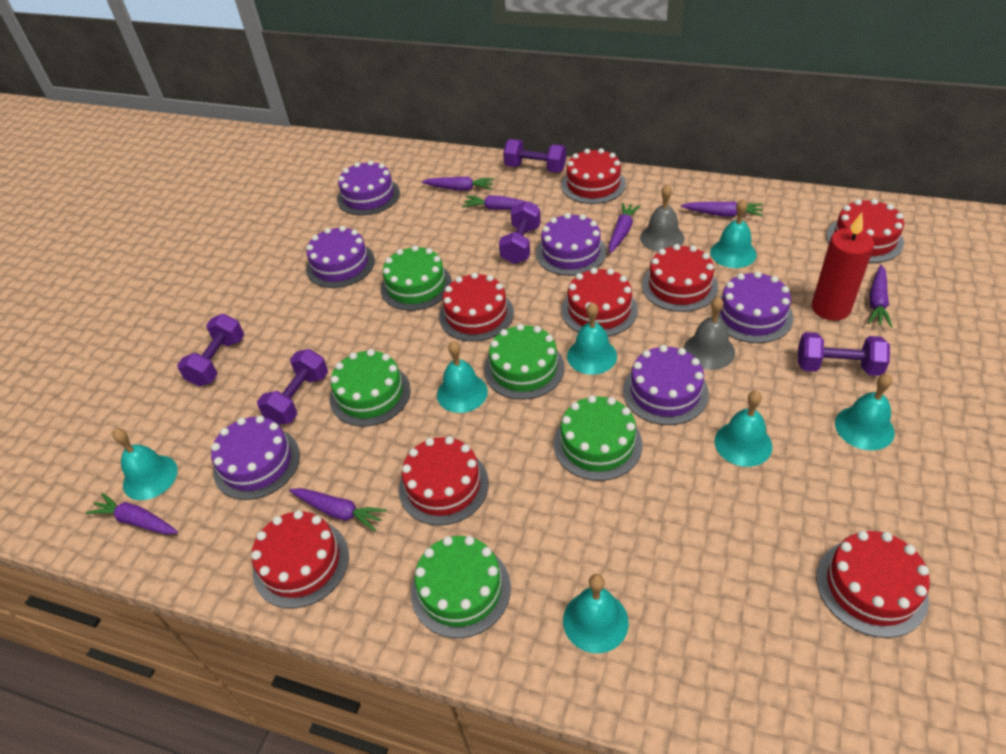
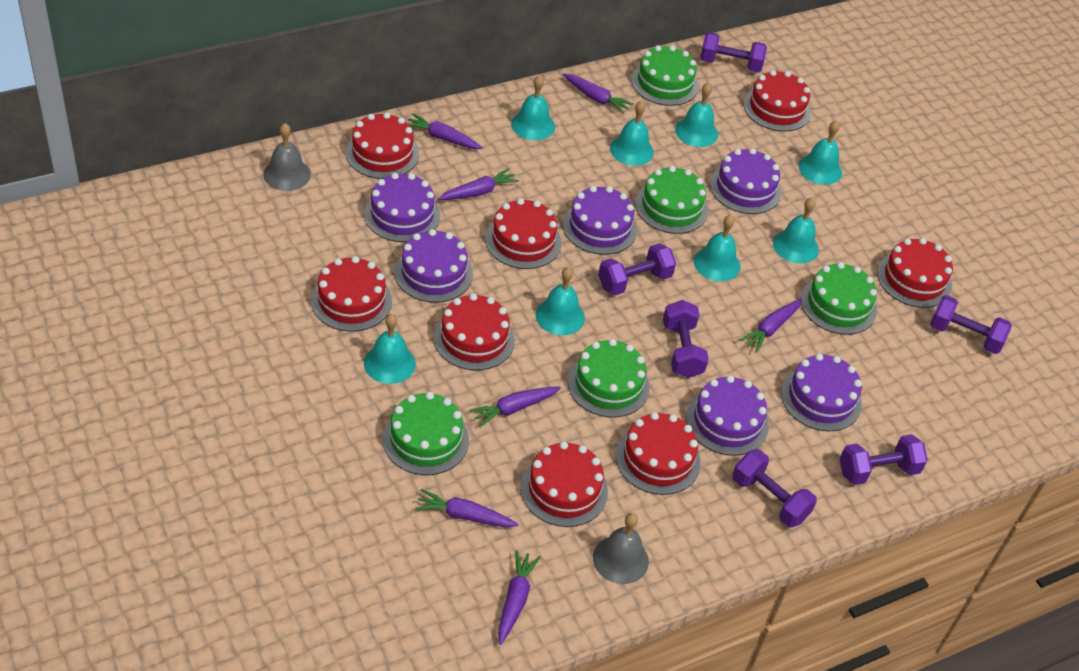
purple dumbbell: [177,314,244,386] [257,349,328,425] [499,201,541,264] [503,139,566,173] [798,332,890,376] = 5 -> [598,243,676,295] [663,300,709,378] [700,32,767,73] [732,449,817,527] [840,434,928,485] [930,295,1012,354] = 6
red candle: [812,212,874,321] = 1 -> none = 0
turquoise bell: [113,429,178,500] [437,341,488,413] [563,574,629,653] [567,302,617,375] [710,199,757,268] [714,390,772,467] [835,373,895,450] = 7 -> [364,314,416,384] [511,75,555,140] [536,267,585,335] [610,100,654,166] [675,83,718,147] [694,215,741,281] [773,198,819,263] [799,120,842,185] = 8

